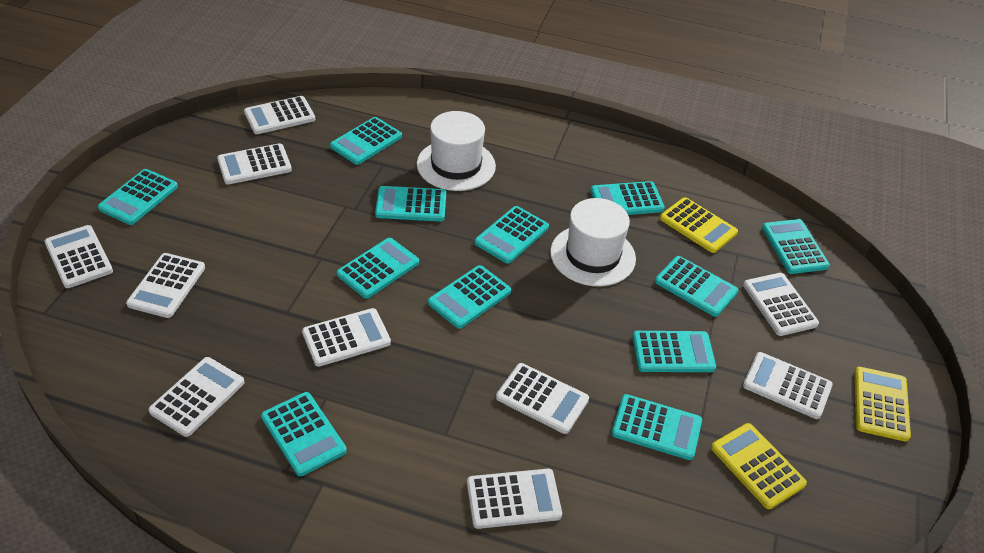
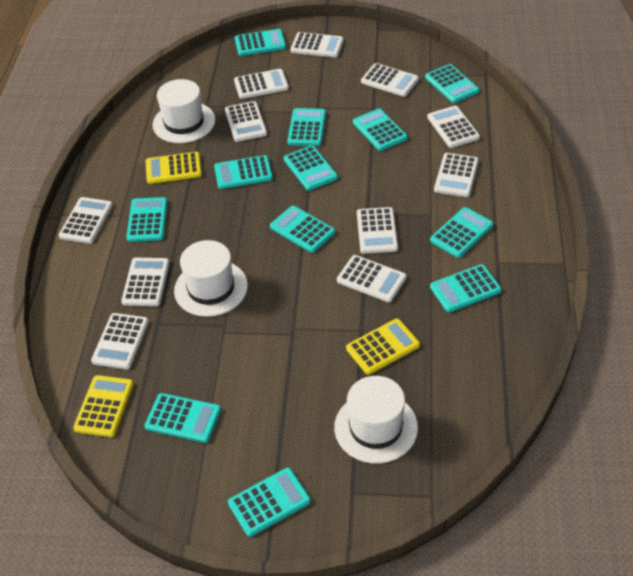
white calculator: [44,225,113,288] [126,253,205,318] [148,357,244,437] [217,143,292,184] [244,96,315,134] [302,308,391,367] [467,469,562,529] [496,363,589,434] [743,273,819,336] [743,352,833,419] = 10 -> [59,197,113,244] [91,313,149,369] [121,258,170,306] [225,101,267,142] [234,69,289,99] [291,32,344,57] [337,255,407,302] [357,207,398,254] [361,63,419,97] [427,106,480,148] [434,153,479,197] = 11
white hat: [417,111,496,191] [550,198,636,286] = 2 -> [152,79,215,143] [174,240,248,317] [334,376,418,464] = 3

